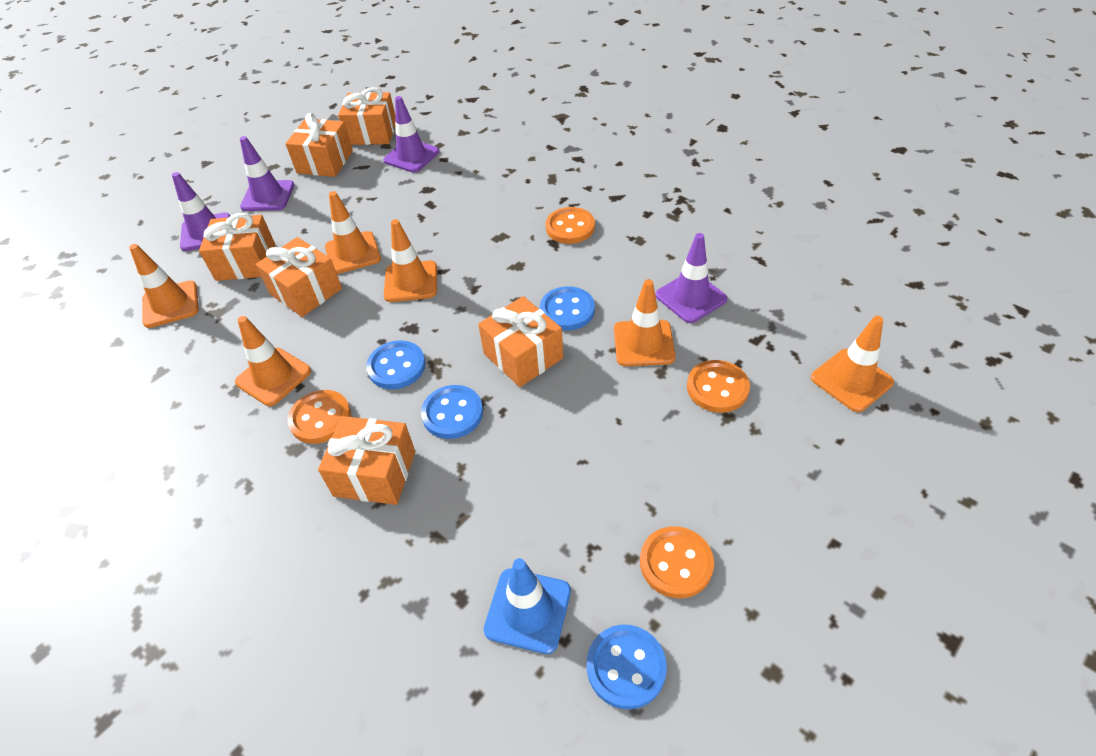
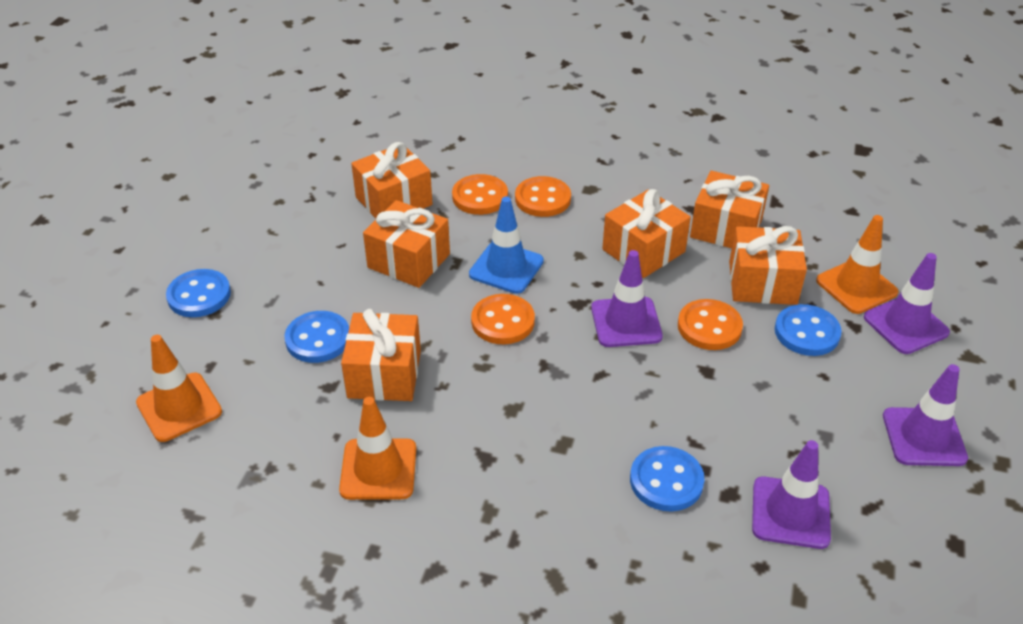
orange traffic cone: [129,244,199,328] [235,316,311,406] [325,191,381,274] [384,219,437,302] [614,279,675,366] [811,316,894,412] = 6 -> [136,335,222,442] [339,397,416,500] [816,215,899,314] = 3

